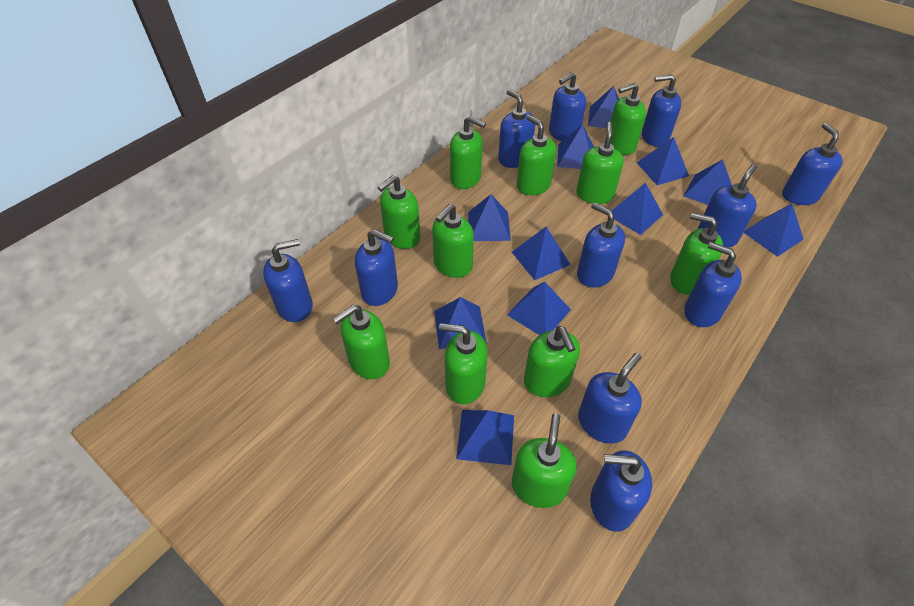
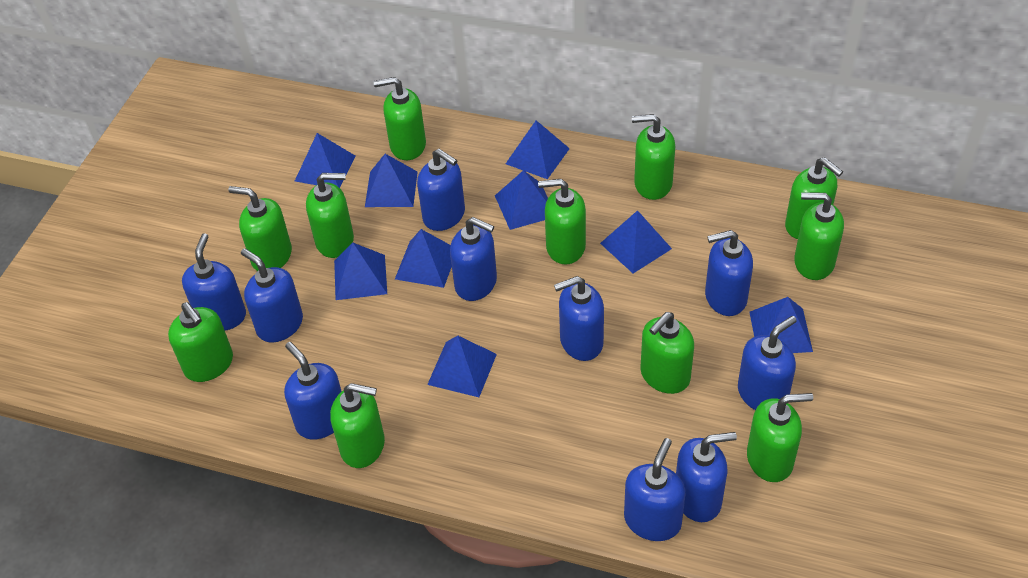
blue pyramid: [434,297,487,349] [456,410,514,465] [468,194,511,241] [507,281,571,335] [512,227,571,280] [557,125,594,169] [588,86,619,128] [612,182,663,235] [637,137,689,185] [684,159,732,205] [744,204,804,257] = 11 -> [295,133,356,188] [334,243,387,300] [365,154,418,207] [395,229,452,288] [427,335,497,397] [495,170,548,230] [506,120,570,179] [600,210,672,273] [749,297,813,353] = 9
blue soap dispenser: [263,239,313,322] [355,229,398,306] [498,89,535,168] [549,72,586,141] [577,202,625,288] [578,353,642,444] [590,451,652,532] [642,74,681,147] [684,242,742,327] [698,164,757,248] [782,123,843,205] = 11 -> [182,233,246,331] [241,248,303,343] [284,342,342,440] [417,149,465,231] [450,217,497,301] [554,276,604,361] [624,438,685,541] [676,432,737,522] [705,230,753,316] [738,316,797,410] = 10

